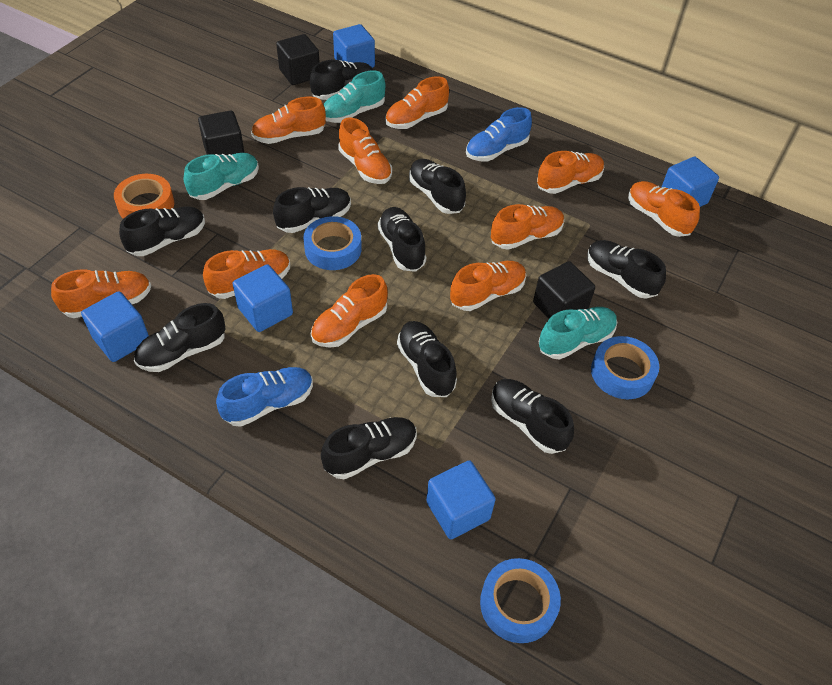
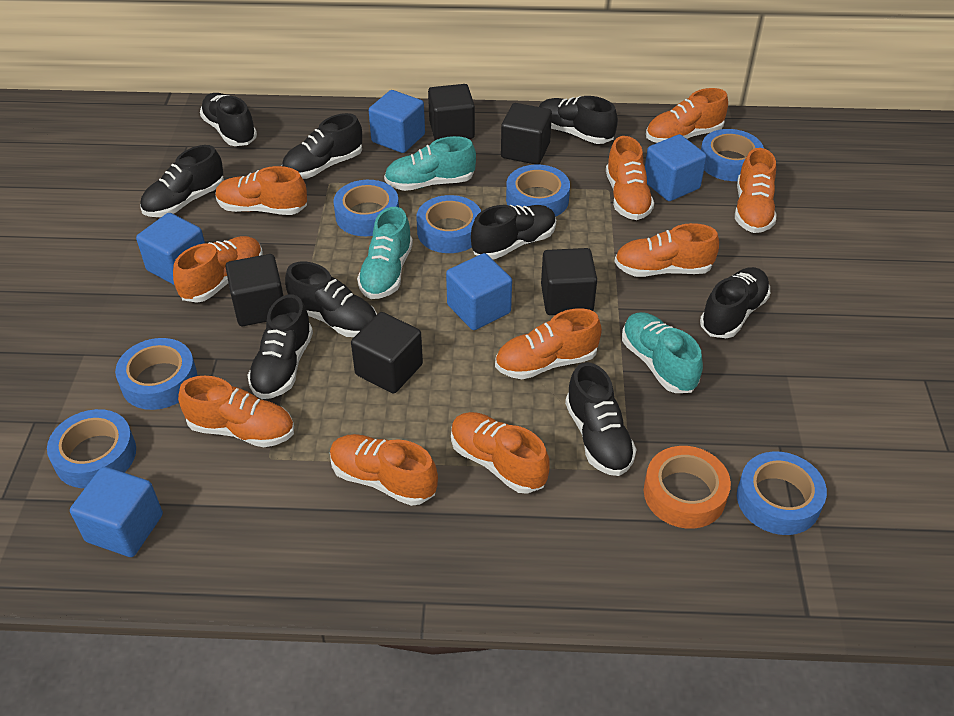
black cube: [198,111,245,155] [276,34,320,85] [533,261,595,319] = 3 -> [226,254,283,326] [351,312,423,394] [428,84,475,140] [501,103,552,165] [541,248,597,315] = 5
black shoe: [119,206,205,256] [134,303,225,372] [273,187,351,233] [310,60,373,100] [321,417,417,479] [378,207,426,272] [397,321,457,397] [409,159,466,214] [491,379,574,454] [588,240,666,299] = 10 -> [140,145,224,217] [200,93,257,146] [247,295,313,399] [282,113,362,179] [285,261,377,337] [471,205,556,259] [539,96,618,144] [565,362,637,476] [700,267,770,338] = 9
blue shoe: [216,367,313,427] [466,107,532,162] = 2 -> none = 0
blue tape: [303,216,362,270] [480,558,561,643] [591,336,659,399] = 3 -> [47,409,136,488] [115,338,197,410] [333,180,399,236] [416,195,481,253] [506,164,570,217] [701,129,764,181] [737,452,827,535] = 7

